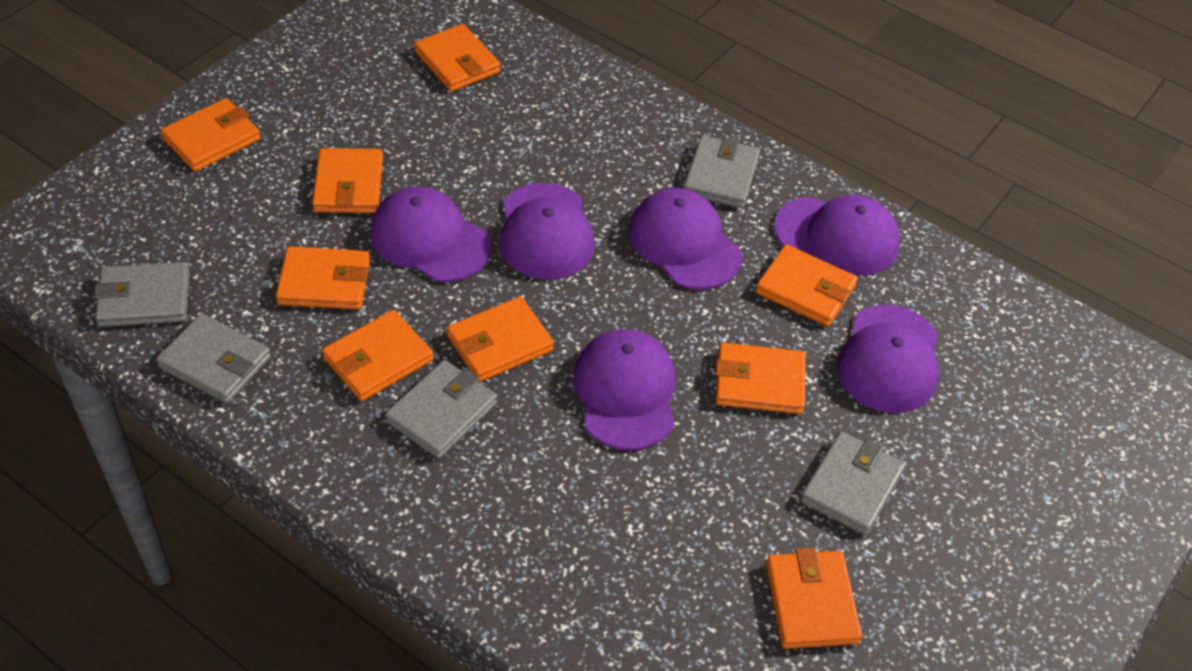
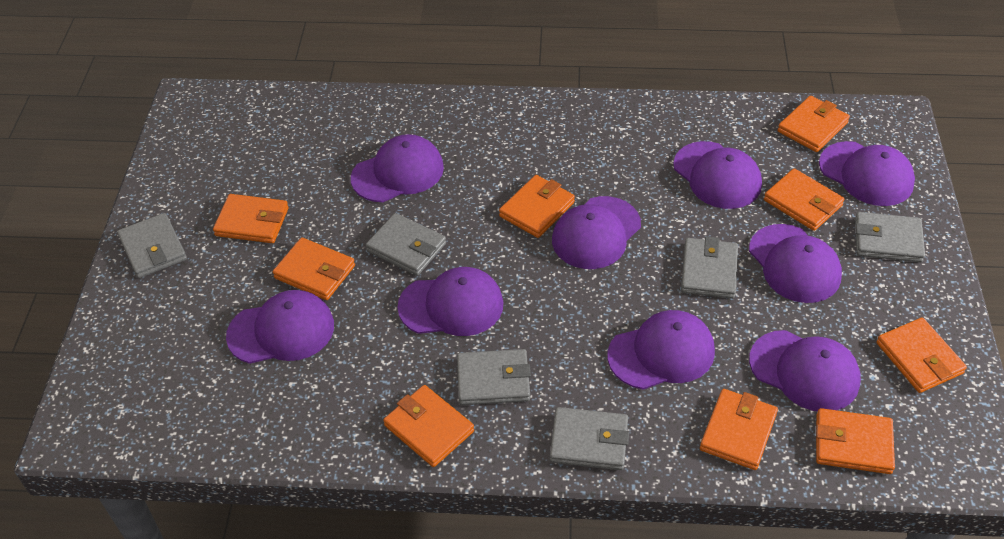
grey wallet: [94,262,189,327] [156,313,271,403] [385,360,497,459] [684,136,760,208] [800,432,906,535] = 5 -> [117,213,187,278] [366,213,446,276] [457,349,531,405] [550,407,629,470] [681,236,738,299] [855,212,925,262] = 6
purple cap: [370,186,491,282] [500,183,595,280] [573,329,675,450] [629,188,742,290] [774,195,900,276] [837,304,939,413] = 6 -> [226,290,334,364] [351,134,444,202] [397,267,503,336] [552,196,641,269] [608,310,715,390] [673,141,762,209] [749,224,842,303] [749,330,861,411] [819,141,915,206] = 9

